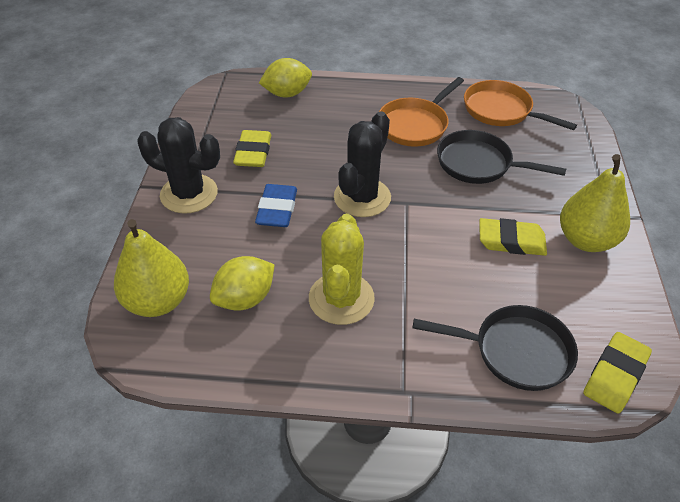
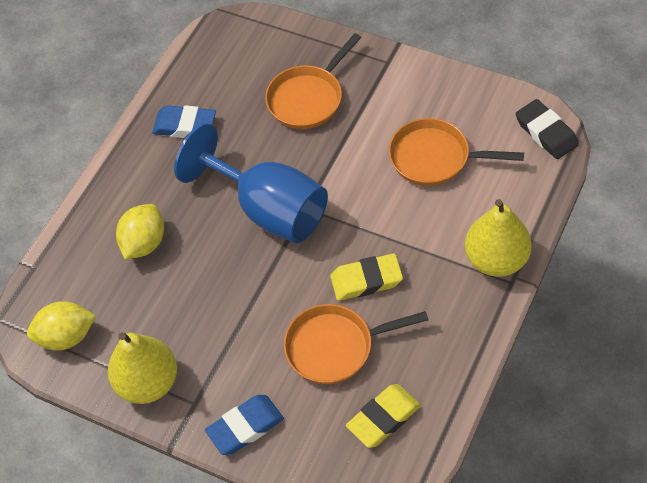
black cactus: [137,117,220,214] [334,111,391,217] = 2 -> none = 0
black eraser: none = 0 -> [516,99,579,159] = 1
black pan: [413,305,578,391] [437,130,566,184] = 2 -> none = 0
blue eraser: [255,184,297,227] = 1 -> [152,105,216,138] [205,395,284,455] = 2
blue goblet: none = 0 -> [174,123,328,243] = 1
orange pan: [379,77,464,147] [464,80,577,130] = 2 -> [265,33,362,129] [284,304,428,384] [388,118,524,186] = 3
yellow cactus: [309,214,375,325] = 1 -> none = 0
yellow eraser: [233,130,271,167] [479,218,547,256] [583,332,652,413] = 3 -> [330,253,403,301] [346,384,421,448] = 2

